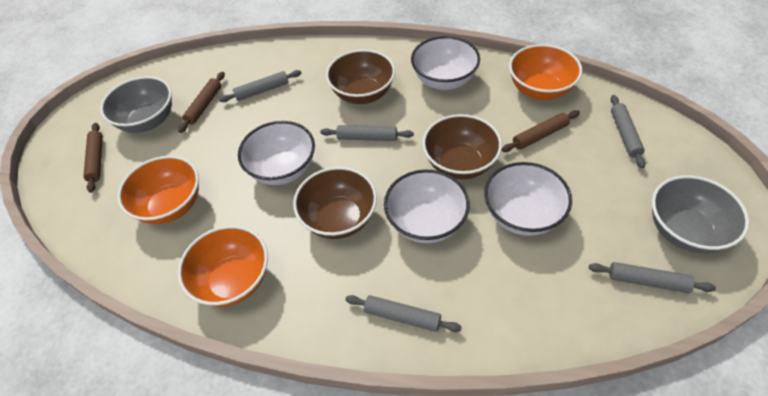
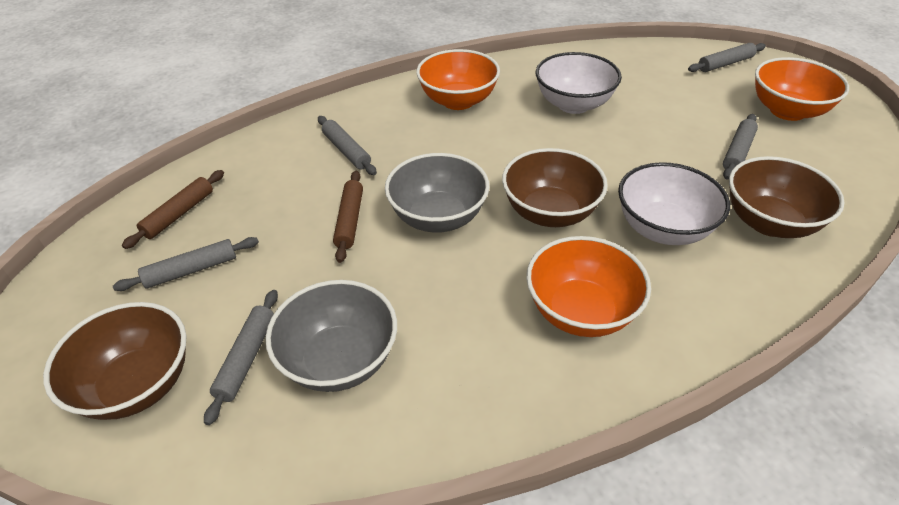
brown rolling pin: [83,123,103,193] [178,72,225,133] [502,110,580,152] = 3 -> [122,170,224,249] [333,171,363,263] = 2
white bowl: [238,121,315,185] [384,170,470,243] [411,36,480,90] [484,162,572,236] = 4 -> [536,52,622,114] [618,162,730,245] = 2

